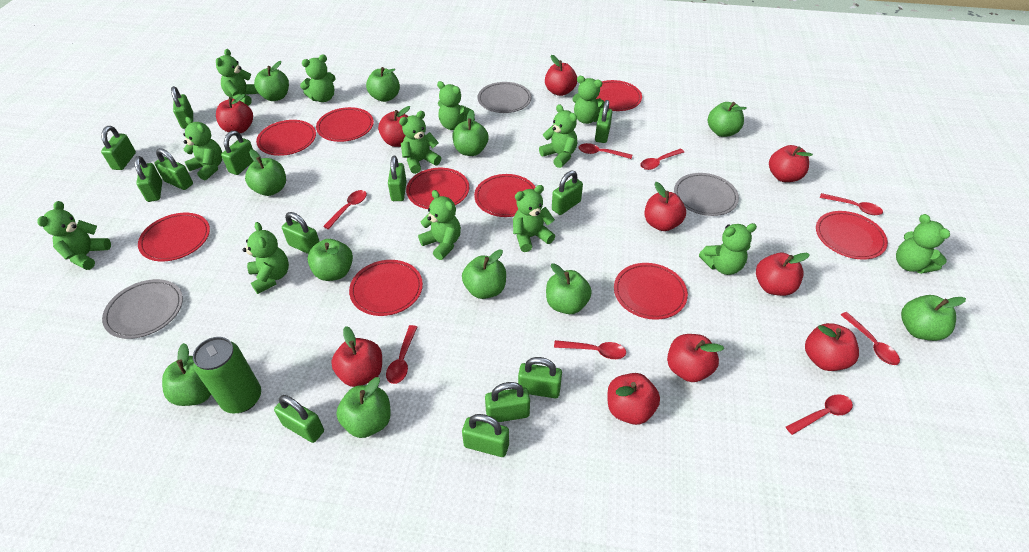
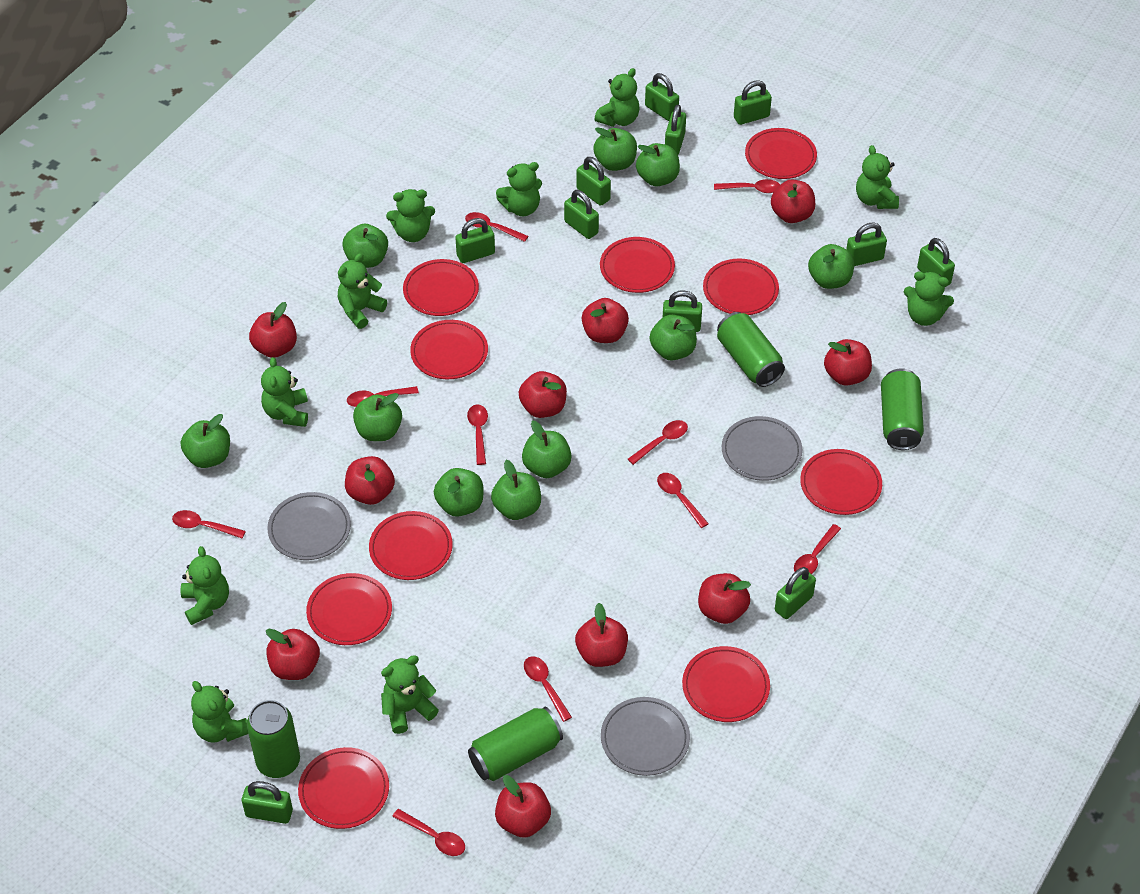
green apple: [162,343,211,406] [245,149,286,196] [254,61,289,101] [307,239,353,281] [336,377,391,438] [366,67,400,102] [452,110,488,156] [462,250,506,299] [546,263,592,314] [708,102,747,137] [901,295,966,341] = 11 -> [181,414,230,468] [342,224,388,268] [353,393,402,441] [434,468,483,517] [491,460,541,520] [522,420,572,478] [593,127,637,171] [636,143,680,187] [650,315,697,361] [808,244,854,289] = 10
green can: [193,337,261,414] = 1 -> [247,700,300,778] [468,707,563,781] [717,312,785,387] [881,368,924,450] = 4
green padlock: [101,126,136,170] [134,156,162,202] [154,148,193,190] [171,86,193,129] [221,131,253,175] [274,395,324,443] [282,212,320,254] [388,156,407,201] [462,414,509,457] [485,382,530,422] [518,357,562,398] [552,171,583,215] [595,100,612,143] = 13 -> [242,781,293,824] [455,218,495,263] [564,190,599,239] [577,157,611,206] [645,73,679,121] [663,290,702,332] [665,105,686,154] [734,80,772,125] [775,567,816,619] [846,222,887,266] [917,238,955,287] = 11
green teddy bear: [38,201,111,270] [183,117,222,181] [216,49,259,106] [243,222,289,294] [300,55,336,102] [399,111,441,174] [418,190,461,260] [437,81,475,130] [513,185,555,252] [539,104,577,168] [572,76,605,124] [699,223,757,275] [896,214,950,274] = 13 -> [181,546,229,625] [191,681,248,743] [261,357,308,427] [338,253,387,329] [381,655,439,734] [386,189,435,242] [496,162,542,216] [595,68,640,127] [856,145,899,209] [904,272,954,326] = 10
red plate: [138,213,210,261] [256,120,316,156] [316,107,374,142] [349,260,423,316] [406,168,469,209] [474,174,535,217] [596,80,642,111] [614,263,688,320] [816,211,888,260] = 9 -> [298,747,389,829] [306,573,392,645] [369,511,453,580] [403,259,479,316] [410,320,488,379] [600,237,675,293] [682,646,770,722] [703,259,779,315] [745,128,817,179] [800,449,882,515] = 10
red spoon: [323,190,367,229] [386,325,417,384] [554,340,626,359] [578,143,632,159] [640,149,684,170] [786,394,853,435] [820,193,883,215] [841,312,900,365] = 8 -> [172,510,246,539] [347,386,419,407] [392,809,465,856] [465,212,528,242] [467,405,488,465] [524,656,572,722] [628,420,688,465] [657,473,709,528] [714,179,780,193] [794,524,841,574] = 10

